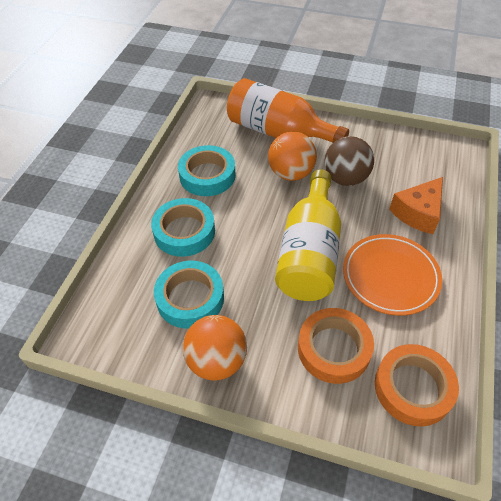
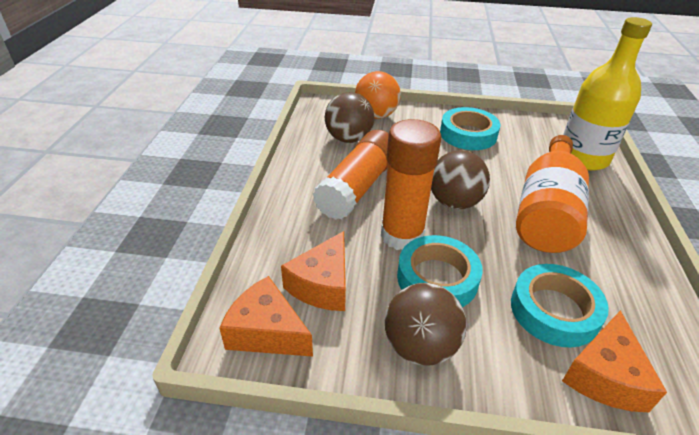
brown ball: [324,136,374,186] = 1 -> [325,92,374,143] [385,283,467,365] [431,150,490,209] = 3
orange ball: [183,315,247,381] [268,132,317,181] = 2 -> [355,71,401,119] = 1
orange cheese: [389,177,443,234] = 1 -> [219,276,313,357] [281,231,346,311] [562,310,667,412] = 3
orange glue stick: none = 0 -> [313,130,389,220] [381,119,442,250] = 2
orange plate: [343,234,442,316] = 1 -> none = 0
orange tape: [298,308,374,384] [375,344,459,427] = 2 -> none = 0

